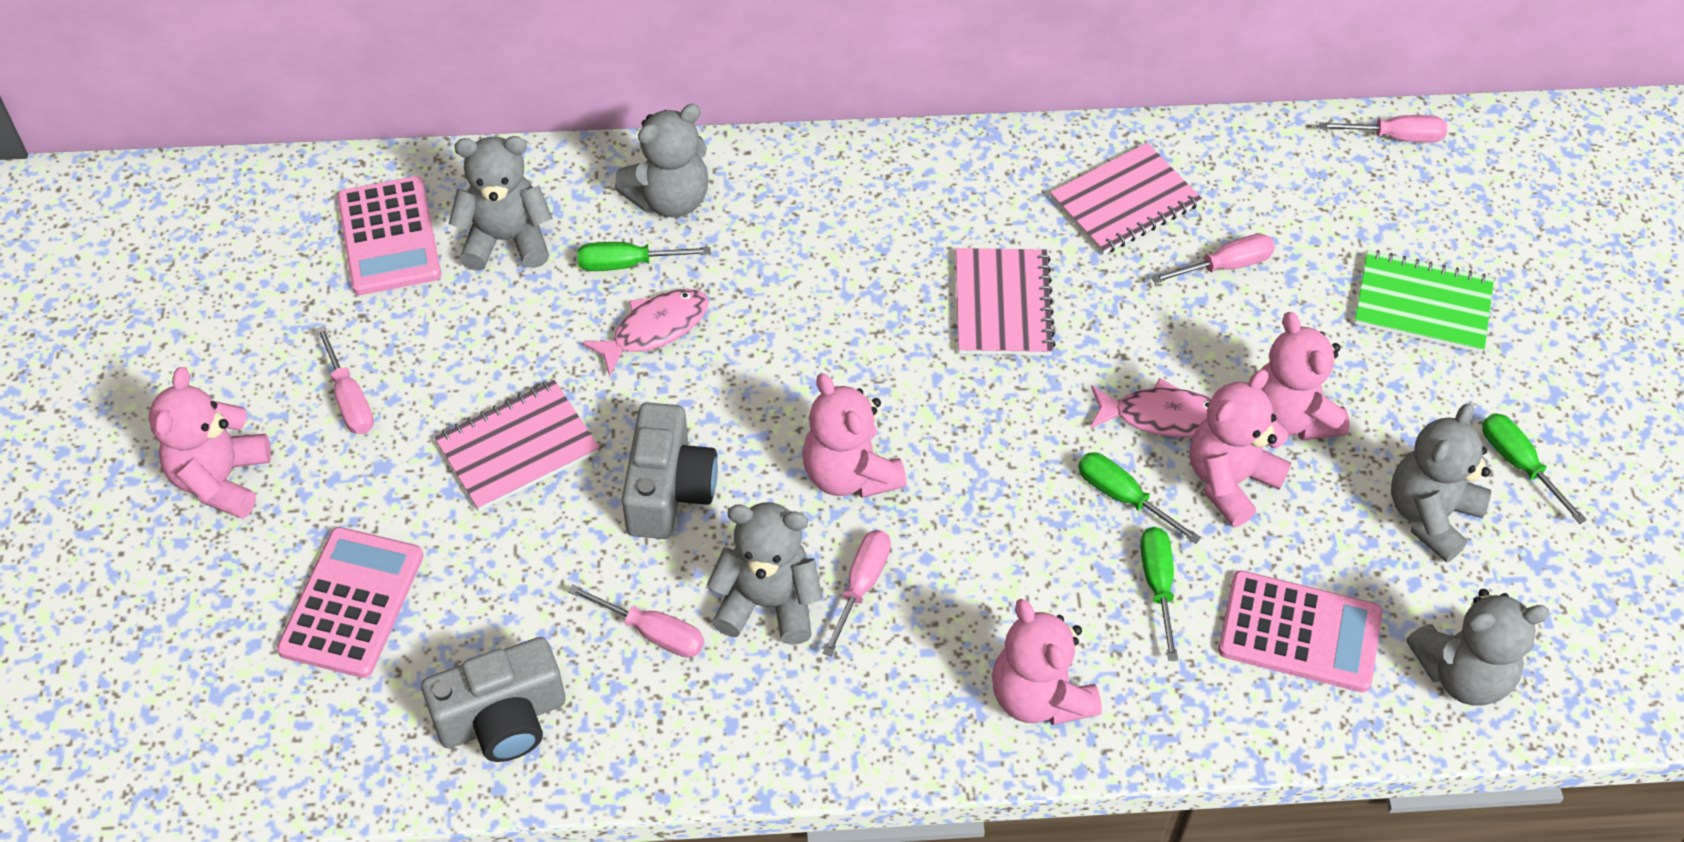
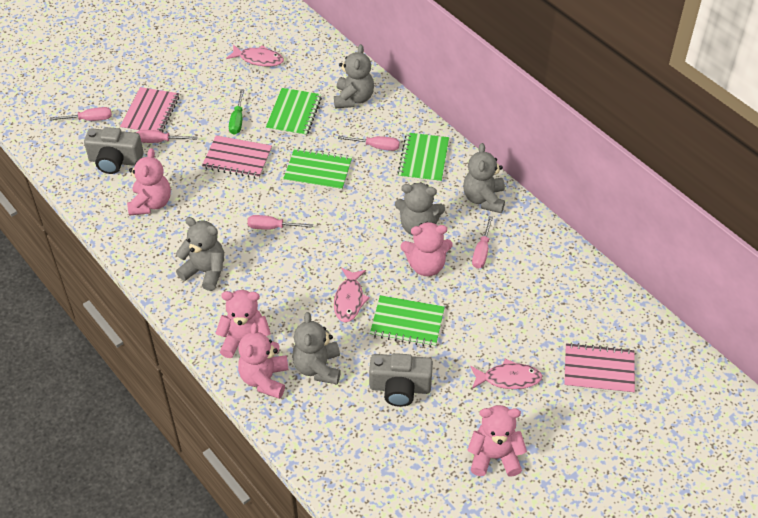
green notebook: [1354,250,1494,353] = 1 -> [266,88,322,136] [283,147,352,191] [370,295,445,348] [397,132,449,183] = 4
green screwdriver: [577,242,711,271] [1078,452,1201,544] [1140,527,1178,661] [1482,413,1587,524] = 4 -> [229,89,244,135] = 1
pink calculator: [277,527,424,678] [337,176,441,295] [1218,570,1383,692] = 3 -> none = 0
pink fish: [582,289,709,377] [1090,378,1211,437] = 2 -> [226,44,284,66] [334,268,370,322] [470,359,542,389] = 3

